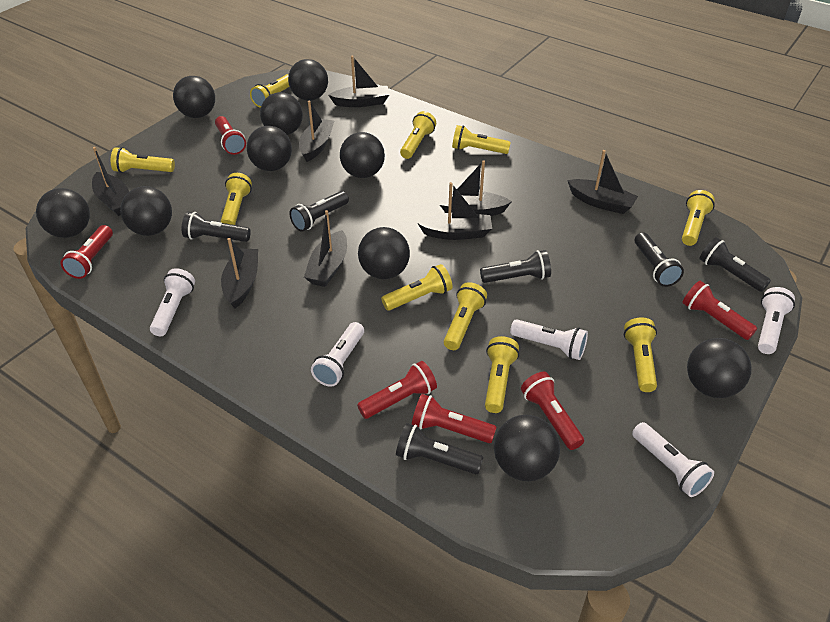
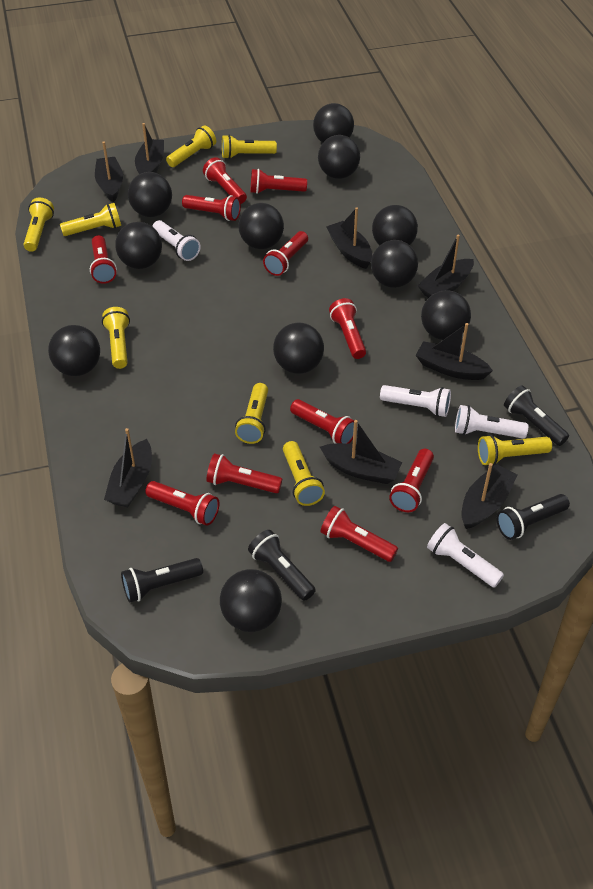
black ball: [36,188,90,238] [120,186,172,236] [173,76,215,118] [247,126,292,171] [260,92,303,135] [288,59,328,101] [340,132,385,178] [358,227,410,279] [494,415,560,481] [687,338,751,398] = 10 -> [48,325,100,376] [115,222,162,269] [128,172,172,217] [220,569,282,632] [238,203,284,249] [273,323,324,374] [313,103,354,143] [318,135,360,179] [371,240,418,288] [372,205,418,245] [421,290,471,340] = 11
black flashlight: [182,212,251,242] [289,191,349,232] [396,423,483,474] [480,250,551,283] [635,232,684,287] [700,237,771,292] = 6 -> [121,558,203,603] [248,530,316,601] [496,494,570,540] [504,386,569,446] = 4
red flashlight: [61,225,113,279] [215,116,246,155] [357,361,437,419] [412,394,497,443] [521,372,584,450] [682,281,757,340] = 6 -> [90,235,117,284] [145,481,219,526] [182,195,241,221] [203,157,247,204] [206,453,282,493] [250,169,307,194] [263,231,308,276] [290,399,354,443] [321,506,398,562] [329,298,366,359] [389,449,434,512] = 11
white flashlight: [150,268,195,336] [311,322,364,387] [510,319,588,360] [632,422,714,497] [758,287,795,354] = 5 -> [153,220,200,261] [380,385,451,417] [427,523,504,588] [455,405,528,438] = 4
yellow flashlight: [111,147,175,173] [221,173,252,225] [250,74,290,108] [381,264,453,311] [400,111,436,159] [444,282,487,350] [452,125,511,154] [485,336,519,413] [624,317,657,392] [682,190,715,246] = 10 -> [23,198,54,252] [60,203,121,236] [102,307,130,369] [166,125,216,167] [222,135,277,159] [235,383,268,444] [283,441,325,506] [478,435,552,466] = 8

